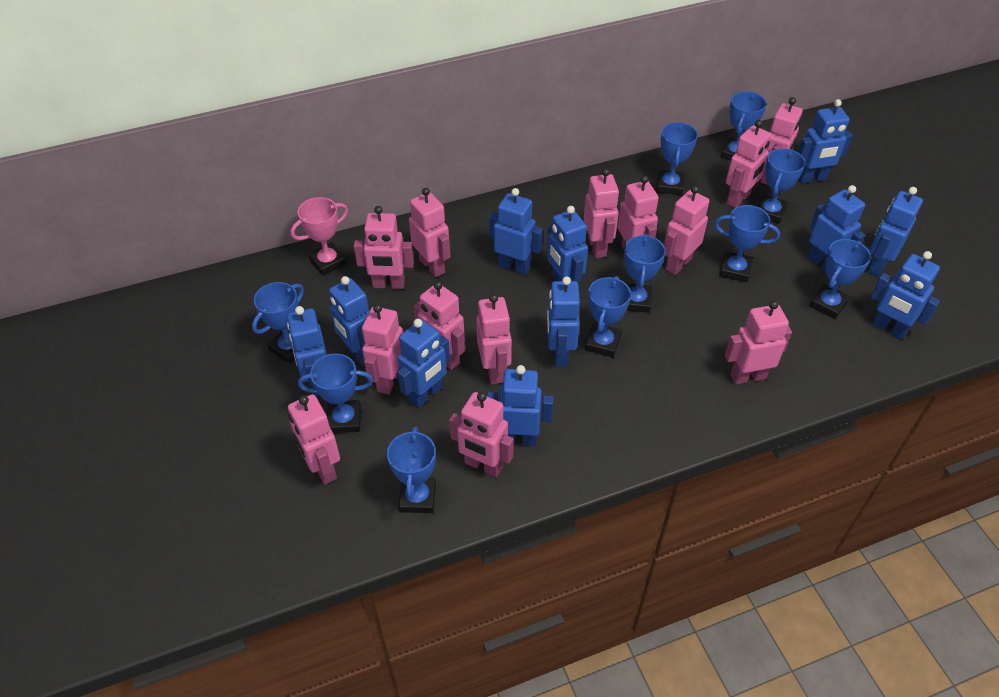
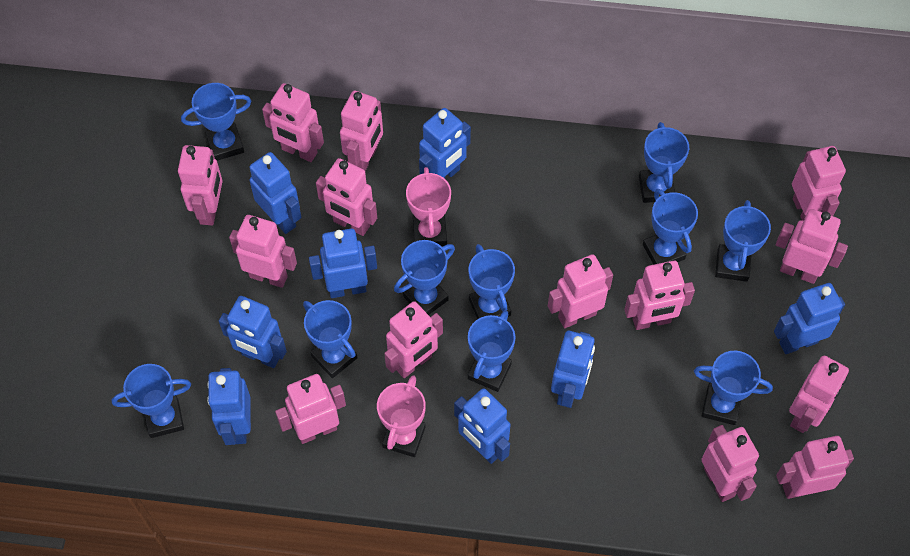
blue robot: [287,306,327,396] [329,276,370,366] [397,319,450,408] [487,365,553,446] [489,188,543,275] [547,206,588,282] [547,276,580,366] [798,99,853,183] [807,185,865,272] [867,187,923,277] [871,251,940,340] = 11 -> [207,368,251,445] [219,296,287,368] [249,152,302,234] [309,228,377,298] [419,108,471,178] [454,388,511,464] [551,331,595,408] [774,283,845,354] = 8
pink robot: [288,394,340,485] [354,206,414,289] [362,304,403,394] [409,188,451,277] [414,281,465,370] [449,392,514,477] [476,294,512,384] [584,168,619,258] [618,175,659,249] [664,186,709,275] [725,300,792,385] [726,120,771,208] [761,97,803,185] = 13 -> [178,145,223,225] [229,215,297,288] [262,83,324,162] [275,374,346,444] [316,158,377,236] [340,91,383,171] [384,301,443,378] [548,254,613,328] [624,261,695,330] [701,425,759,502] [776,209,848,284] [776,436,854,499] [789,356,849,433] [792,146,846,221] = 14
pink trophy: [290,197,348,275] = 1 -> [377,375,426,457] [406,167,451,246] = 2

